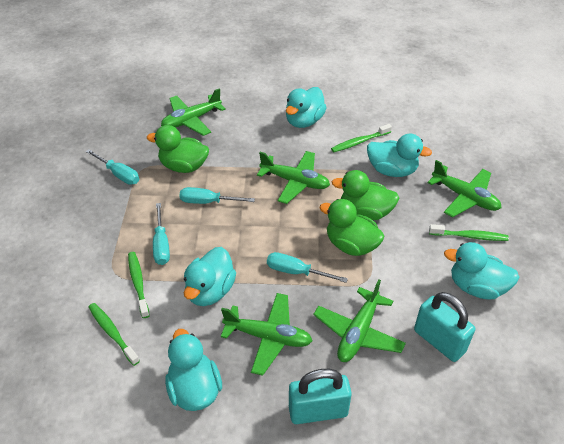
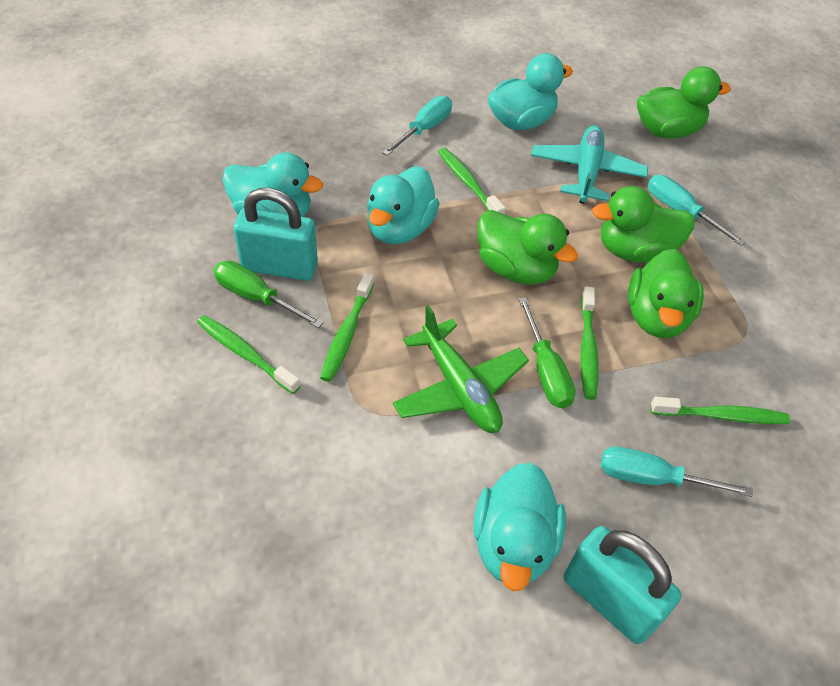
green duck: [147,125,209,173] [320,199,384,256] [332,170,399,221] = 3 -> [478,210,578,285] [592,186,695,263] [628,249,704,338] [637,66,731,138] = 4
green plane: [161,88,226,136] [221,293,312,376] [257,151,330,204] [313,280,406,362] [427,160,501,217] = 5 -> [393,305,529,433] = 1
green screwdriver: none = 0 -> [213,261,324,328] [518,297,576,408] = 2
green toothbrush: [89,303,140,366] [128,252,150,318] [331,124,392,152] [429,224,509,241] = 4 -> [197,315,301,394] [320,273,374,382] [438,148,505,214] [580,287,599,400] [650,397,790,424] = 5
turquoise duck: [165,329,222,411] [184,247,236,306] [286,87,327,128] [367,134,432,177] [444,242,520,299] = 5 -> [223,152,323,217] [367,166,439,244] [473,463,566,591] [488,53,573,130] = 4
turquoise plane: none = 0 -> [531,125,648,204] = 1
turquoise screwdriver: [86,149,139,185] [153,203,170,265] [179,187,255,204] [267,252,348,283] = 4 -> [382,96,452,156] [601,447,753,497] [648,175,746,246] = 3

